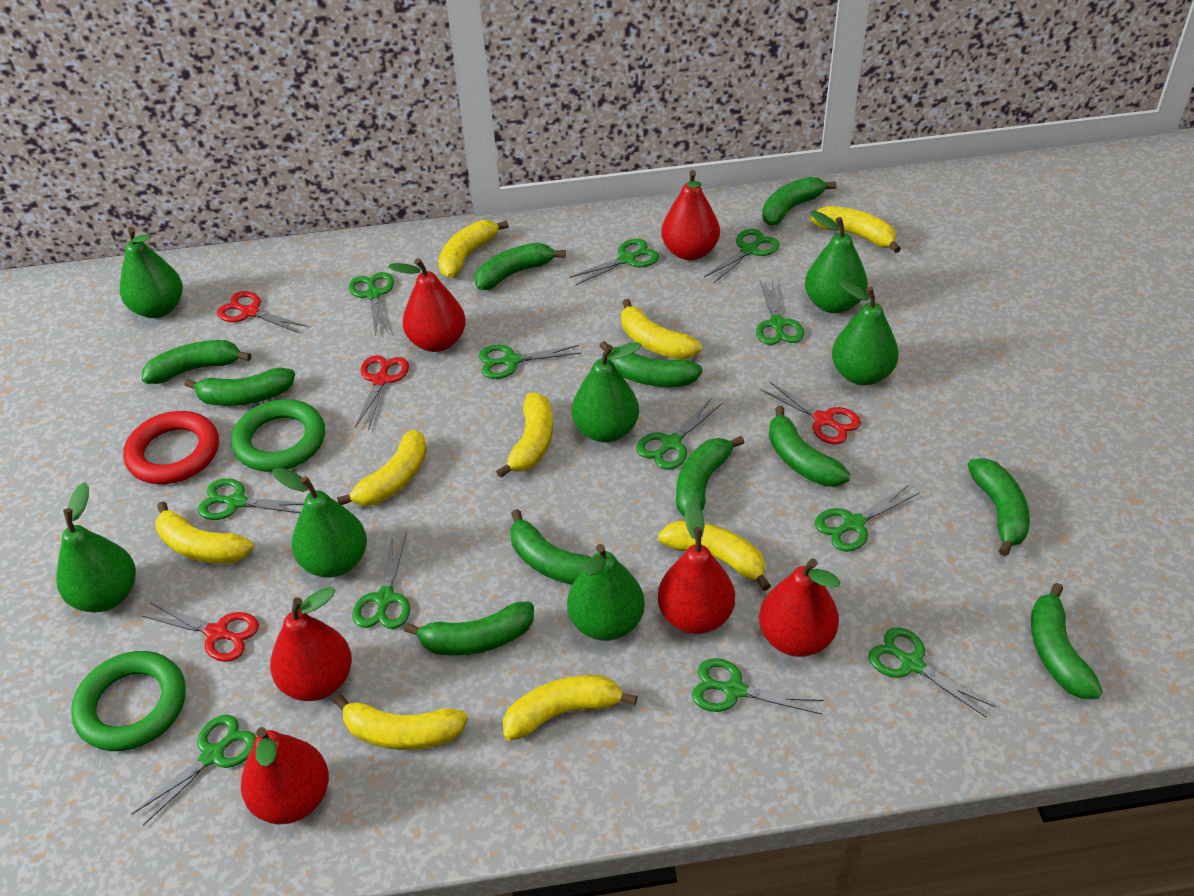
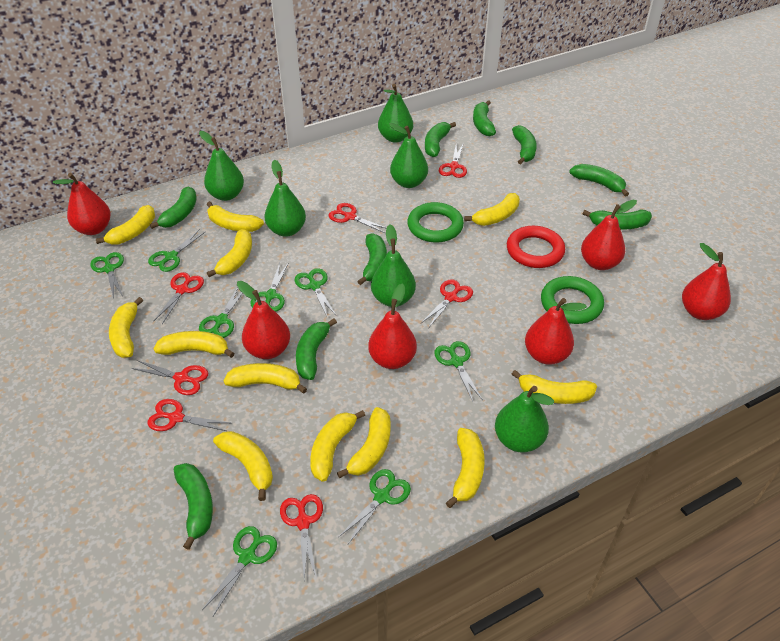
green banana: [142,340,251,384] [185,368,295,406] [404,602,534,656] [475,243,566,290] [510,509,592,585] [600,341,703,387] [676,436,745,516] [762,177,837,226] [769,406,850,487] [968,458,1030,556] [1031,583,1103,699] = 11 -> [150,186,197,229] [174,463,213,550] [296,318,337,380] [357,233,387,285] [425,122,456,157] [473,100,496,136] [512,125,537,164] [569,164,629,197] [582,210,652,230] = 9
green pear: [56,482,136,613] [120,227,183,318] [272,468,367,578] [567,544,645,641] [572,342,641,443] [805,211,868,313] [832,280,899,385] = 7 -> [199,131,244,201] [265,160,306,237] [371,225,416,307] [378,84,413,143] [389,123,428,188] [495,386,554,453] = 6
green scissors: [131,715,256,826] [198,478,304,520] [349,272,394,336] [352,532,410,629] [479,345,581,379] [569,239,659,285] [636,399,722,470] [692,658,825,714] [704,229,780,283] [756,279,804,345] [815,485,920,552] [868,627,995,718] = 12 -> [90,252,124,299] [148,229,206,272] [199,287,243,338] [202,526,277,616] [250,263,288,312] [294,268,336,318] [339,469,411,544] [434,341,482,402] = 8
red scissors: [142,603,259,662] [217,291,307,334] [355,355,409,431] [760,381,861,444] = 4 -> [132,360,208,395] [147,399,230,431] [153,272,204,324] [280,494,323,580] [328,203,387,233] [420,279,473,327] [439,143,467,178] = 7
yellow banana: [155,501,254,564] [333,695,468,750] [337,430,427,506] [438,220,509,278] [496,393,553,478] [503,675,638,741] [621,299,702,359] [658,520,771,591] [810,206,901,253] = 9 -> [96,205,155,245] [109,297,143,358] [154,331,235,358] [207,201,264,232] [207,229,252,277] [213,431,273,501] [224,363,307,394] [310,410,365,482] [337,407,391,478] [446,428,485,508] [464,193,520,226] [512,370,597,404] = 12

